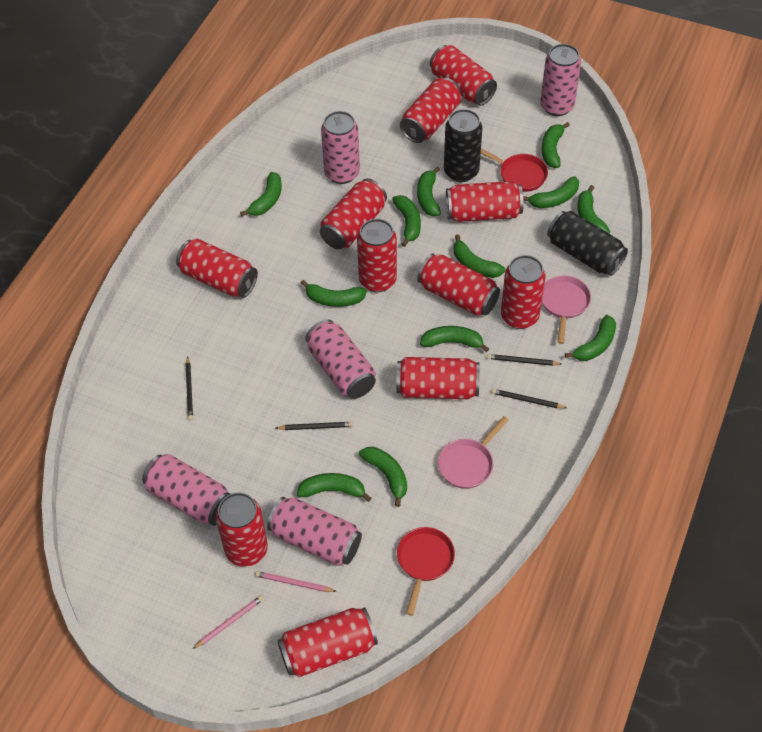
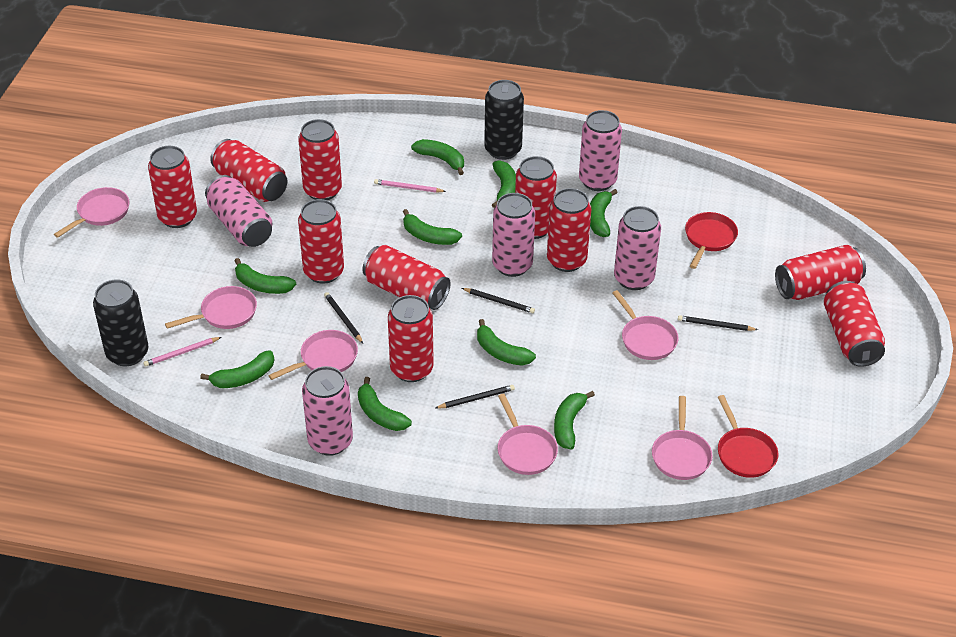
green banana: [240,172,282,216] [297,473,371,502] [301,280,367,307] [359,447,407,507] [392,195,421,247] [417,166,441,216] [420,326,489,352] [454,234,505,278] [523,176,579,208] [542,122,570,168] [565,315,616,361] [577,185,610,234] = 12 -> [200,350,274,388] [235,258,296,294] [358,377,412,431] [403,209,462,245] [411,139,464,175] [477,319,536,366] [492,160,516,208] [554,391,595,450] [590,189,618,237] = 9
pink pan: [438,416,509,489] [542,275,591,344] = 2 -> [54,187,129,238] [165,286,257,329] [268,330,358,380] [497,394,558,475] [612,290,678,360] [652,396,713,480] = 6
red can: [176,238,258,298] [216,493,268,567] [277,607,378,677] [320,178,387,249] [357,219,397,292] [396,357,480,399] [400,77,461,143] [417,253,500,316] [430,45,497,106] [446,181,524,222] [501,255,546,329] = 11 -> [148,146,197,228] [210,139,287,202] [298,119,342,200] [298,199,344,284] [362,245,451,310] [388,295,434,382] [515,156,557,239] [547,188,591,272] [775,245,866,300] [824,281,885,367] = 10

